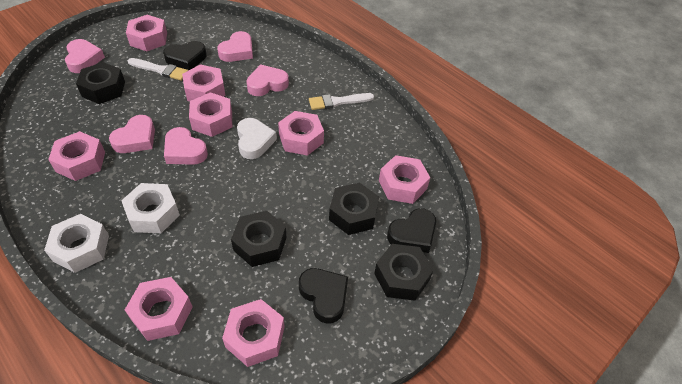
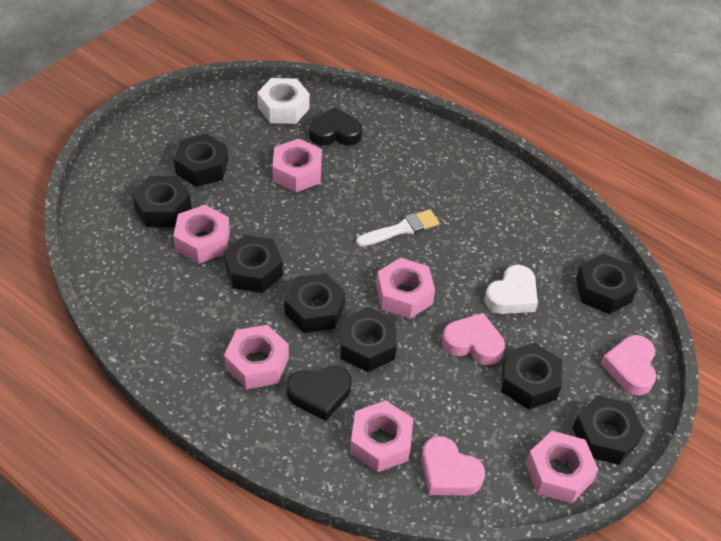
black heart: [163,41,207,71] [299,268,348,323] [387,208,436,253] = 3 -> [287,365,352,421] [309,107,363,146] = 2
black nut: [76,62,125,104] [231,211,287,267] [329,182,379,235] [374,244,434,301] = 4 -> [132,176,192,227] [174,134,228,187] [224,235,283,293] [284,273,346,333] [340,307,397,372] [501,343,562,410] [572,395,645,465] [576,253,638,314] = 8
pink heart: [65,39,105,73] [109,115,155,153] [164,127,208,165] [217,31,253,62] [246,64,289,96] = 5 -> [421,436,485,495] [442,313,505,365] [600,335,656,395] = 3
pink nut: [48,131,105,181] [125,277,192,341] [126,15,167,51] [182,64,226,101] [189,92,232,137] [222,299,285,367] [278,111,324,156] [379,155,430,204] = 8 -> [173,205,230,263] [224,325,289,389] [272,139,322,192] [350,400,413,472] [376,257,435,319] [526,431,599,503] = 6
white brush: [128,58,188,81] [309,93,374,110] = 2 -> [356,209,439,246] = 1
white nut: [44,214,109,273] [121,183,180,233] = 2 -> [257,78,310,124] = 1

